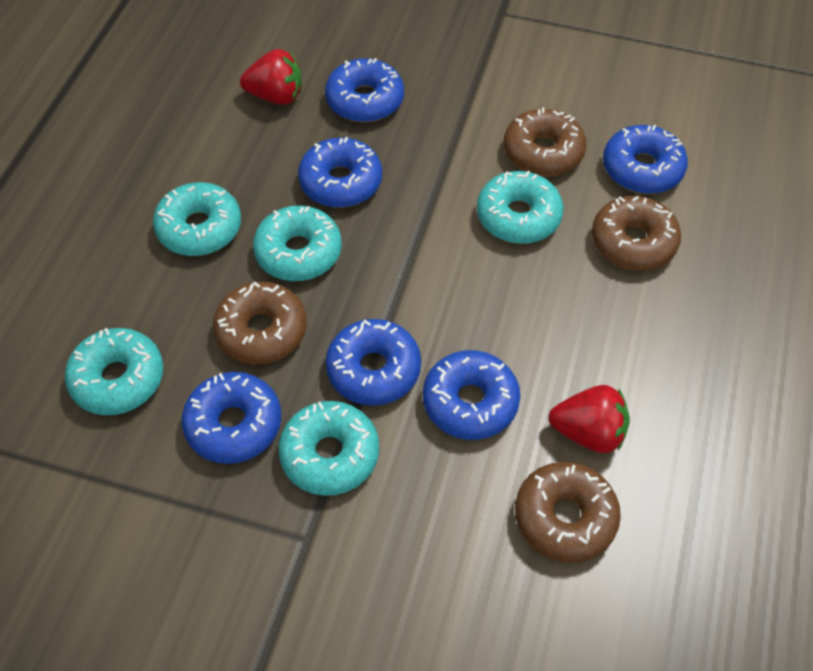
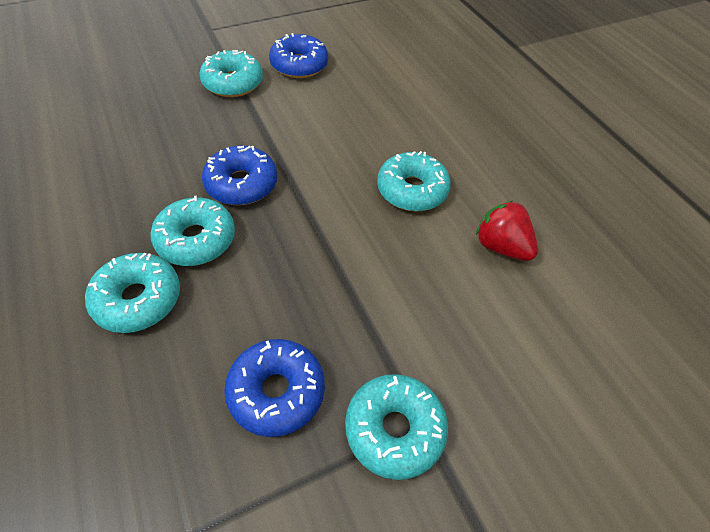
blue donut: [182,372,282,464] [298,137,382,208] [325,58,404,122] [326,319,421,406] [423,350,520,440] [603,125,688,194] = 6 -> [202,146,278,205] [224,339,325,437] [269,33,328,78] = 3
brown donut: [213,282,307,365] [504,107,587,176] [515,462,621,563] [592,196,681,271] = 4 -> none = 0
red strawberry: [240,49,302,105] [548,385,630,453] = 2 -> [476,201,538,261] = 1

